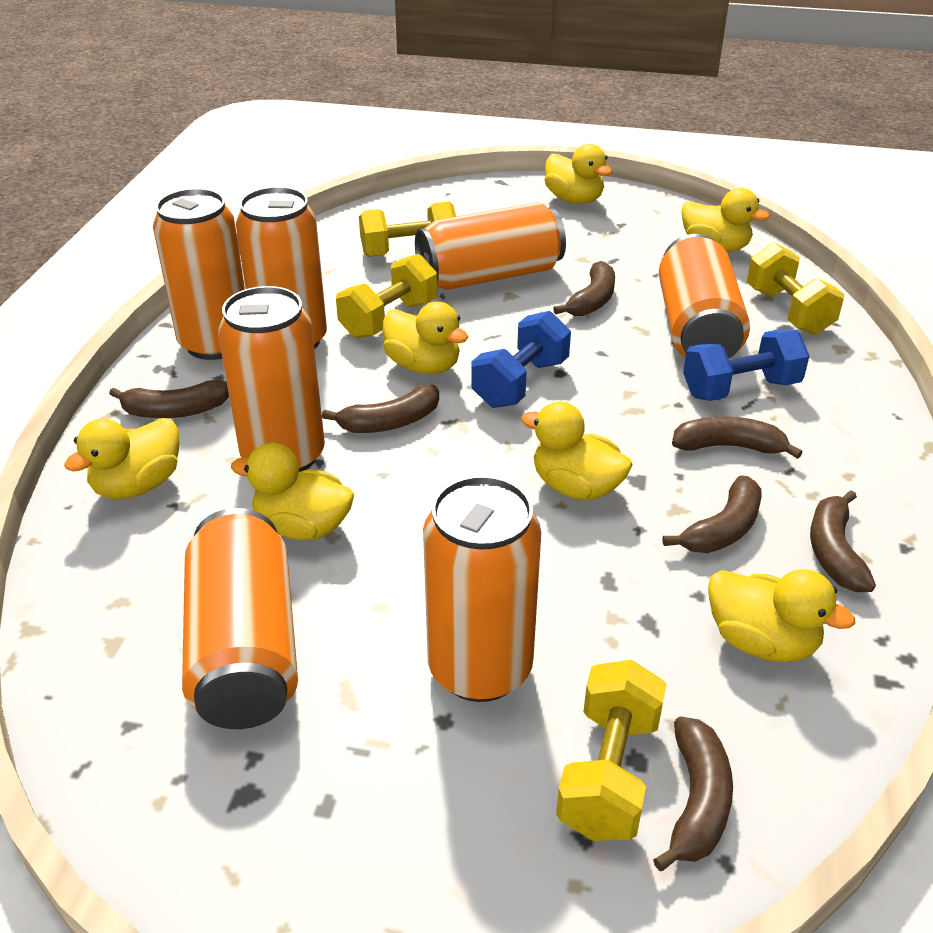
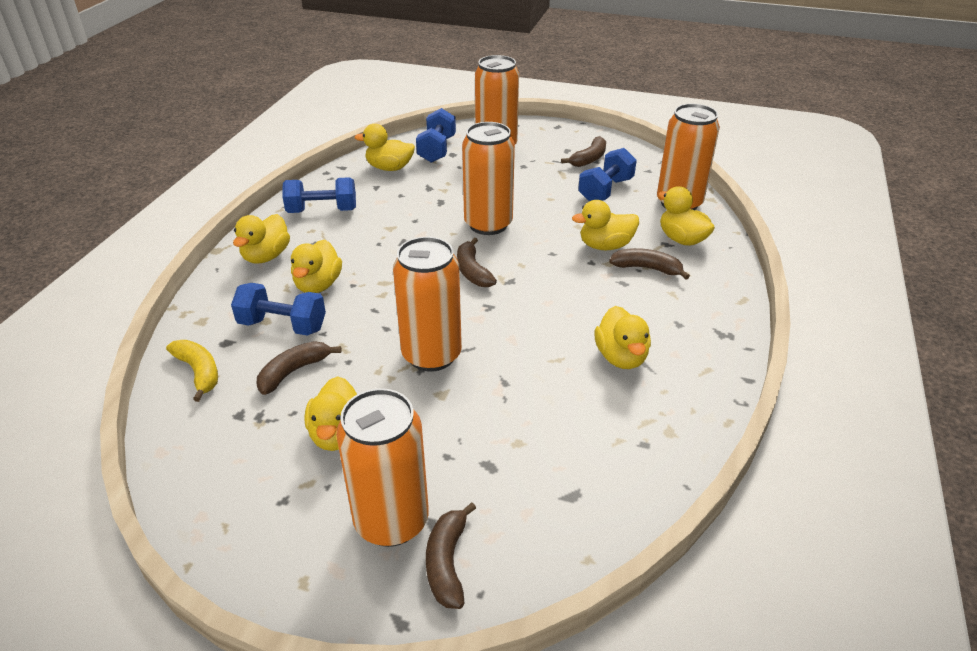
blue dumbbell: [472,311,571,408] [683,329,810,401] = 2 -> [231,283,326,336] [282,177,356,213] [416,108,456,163] [578,148,637,202] = 4
brown banana: [109,380,229,418] [322,384,439,433] [553,261,615,316] [653,717,733,871] [663,475,761,553] [672,417,803,459] [810,490,876,592] = 7 -> [257,341,342,395] [426,503,476,609] [457,238,497,287] [561,136,606,167] [609,248,690,279] = 5
orange can: [153,188,245,360] [182,508,298,729] [218,286,325,472] [236,187,327,350] [415,202,566,290] [423,475,541,702] [659,234,750,359] = 7 -> [336,388,429,547] [393,237,462,371] [462,122,515,235] [475,55,519,144] [657,103,720,210] = 5
yellow banana: none = 0 -> [166,340,218,402] = 1
yellow dumbbell: [336,254,437,339] [359,202,456,257] [556,660,667,841] [747,243,844,335] = 4 -> none = 0

